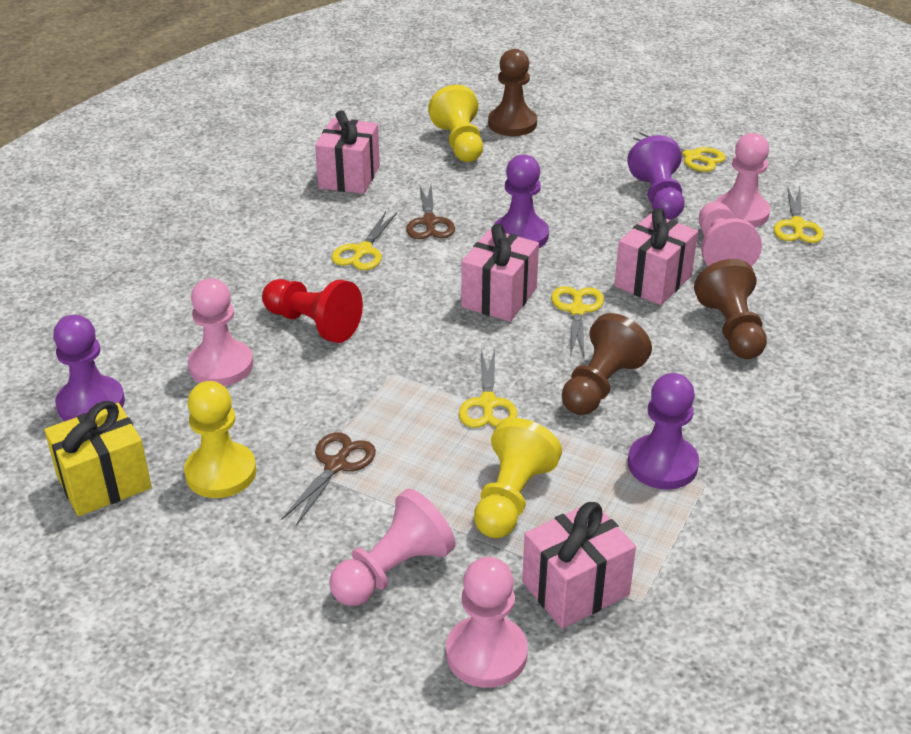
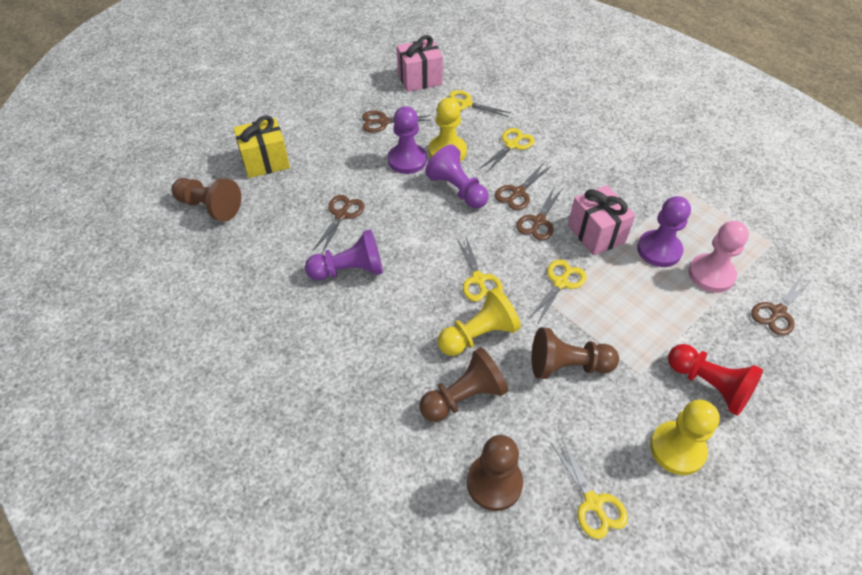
brown pawn: [488,49,537,136] [562,313,652,415] [694,259,767,359] = 3 -> [171,178,241,222] [419,347,508,422] [467,435,523,511] [532,327,619,379] = 4
brown scissors: [282,432,376,526] [406,184,455,239] = 2 -> [313,195,364,253] [362,111,431,133] [495,163,552,210] [516,187,563,241] [751,277,812,336] = 5
pink gift: [315,110,380,194] [461,224,539,322] [522,502,636,628] [615,208,698,305] = 4 -> [397,35,443,92] [568,185,635,256] = 2
pink pawn: [188,278,253,386] [329,489,456,606] [446,557,528,688] [699,202,762,267] [716,133,771,227] = 5 -> [688,221,749,293] = 1

